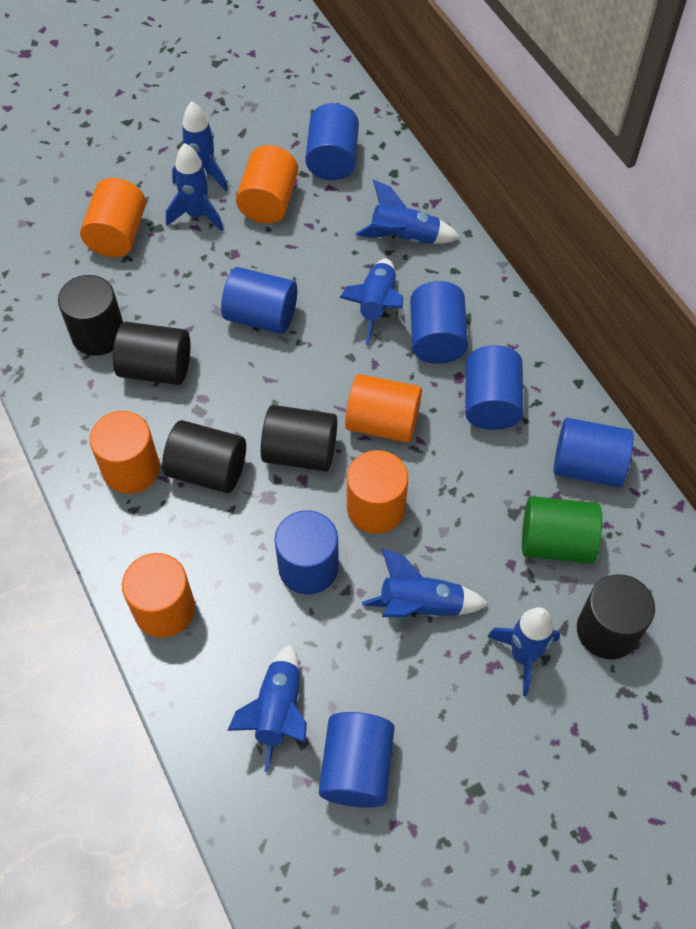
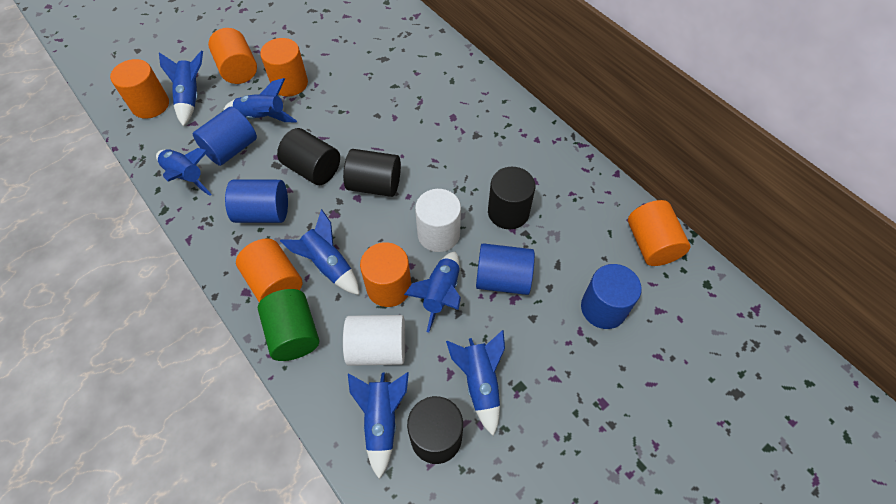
black cylinder: [58,275,123,356] [113,322,190,385] [162,420,246,493] [261,405,337,472] [577,574,655,659] = 5 -> [277,128,340,185] [343,149,401,197] [407,396,463,464] [488,167,535,229] = 4
blue cylinder: [221,267,297,334] [275,510,339,595] [305,103,359,180] [319,712,395,807] [410,281,468,364] [465,345,524,430] [554,418,634,487] = 7 -> [193,106,257,166] [225,179,288,223] [476,243,535,295] [581,264,642,329] = 4
white cylinder: none = 0 -> [343,315,405,366] [415,189,461,252] = 2

